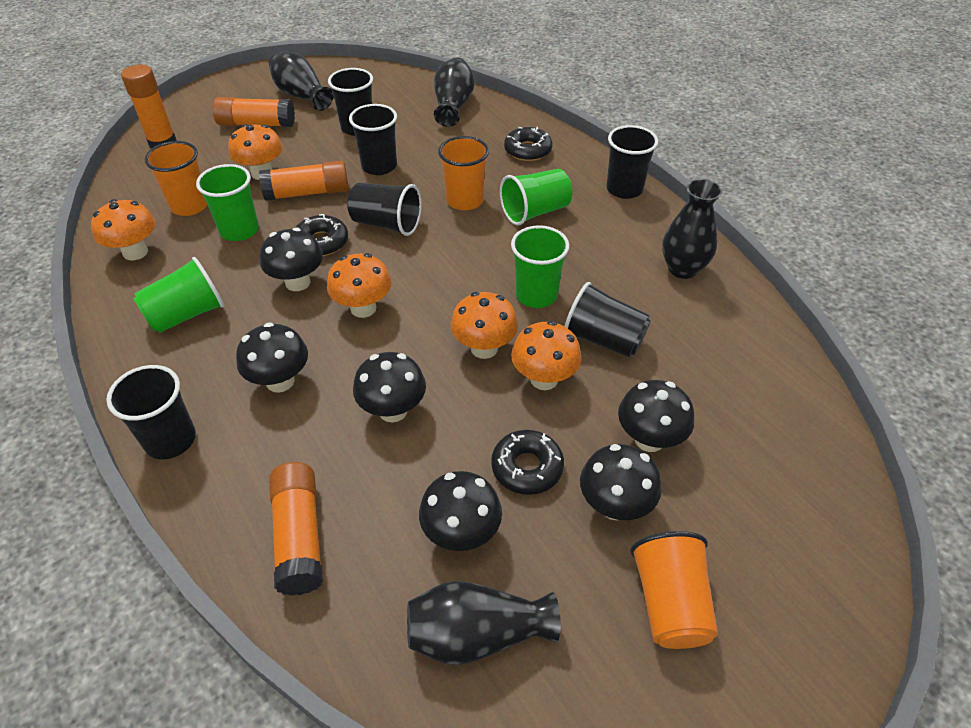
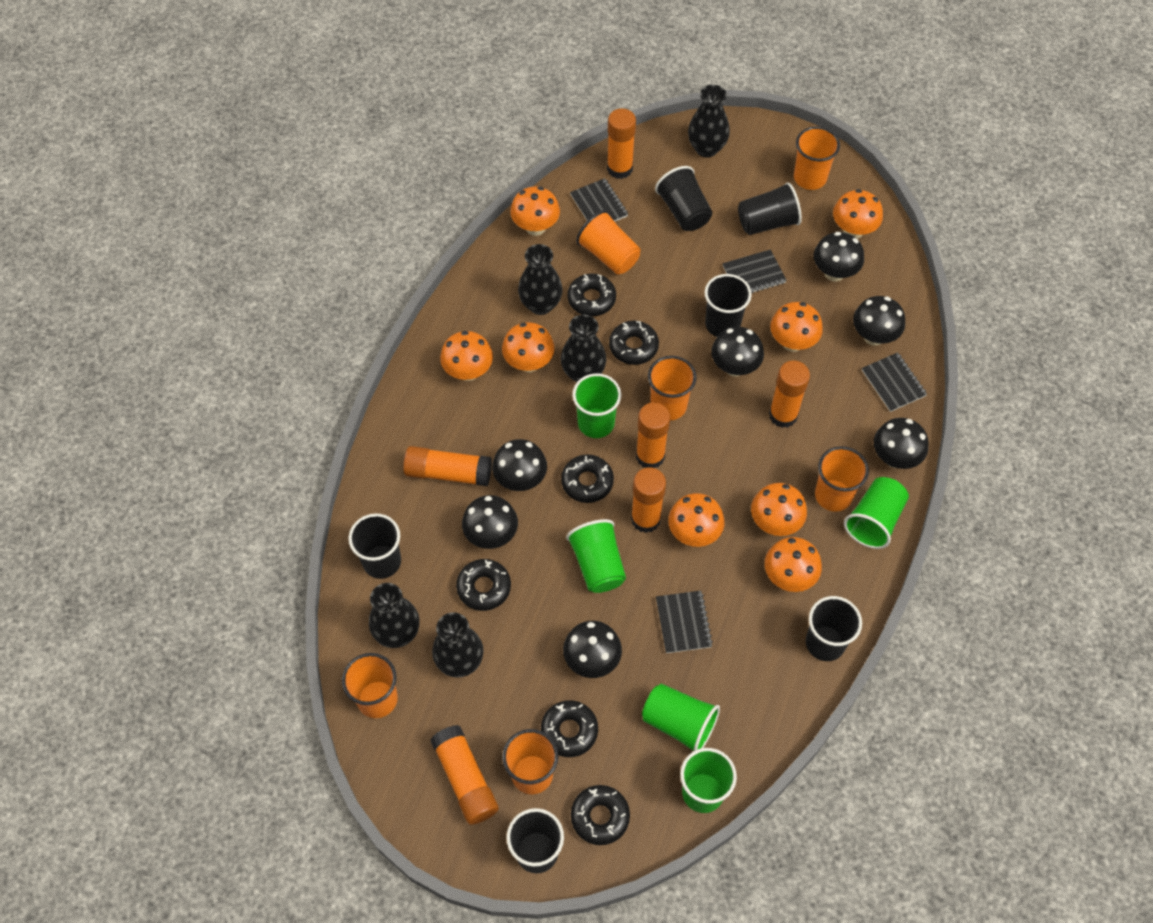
black donut: [295,214,348,256] [491,430,564,495] [504,127,553,161] = 3 -> [456,559,511,611] [541,700,598,757] [561,454,614,503] [568,273,616,316] [571,785,630,845] [609,320,659,365] = 6
black mushroom: [236,322,308,393] [260,228,323,291] [353,352,426,422] [419,471,502,551] [580,444,662,520] [618,380,694,452] = 6 -> [462,495,518,549] [492,439,547,491] [563,621,622,678] [711,327,764,377] [814,232,864,282] [853,296,905,346] [874,418,929,469] = 7
black notebook: none = 0 -> [570,178,628,222] [656,591,713,653] [723,249,787,293] [862,352,927,412] = 4
black vase: [269,52,333,111] [407,581,561,665] [434,57,474,127] [662,179,722,279] = 4 -> [369,583,420,648] [432,612,484,678] [518,244,563,315] [561,314,606,382] [688,85,730,157] = 5
green cup: [133,257,224,333] [196,164,259,241] [500,169,572,225] [511,225,569,308] = 4 -> [566,519,626,593] [572,373,621,438] [642,683,720,751] [680,748,737,813] [844,477,909,549] = 5
orange cup: [144,141,208,216] [438,136,489,210] [630,531,718,649] = 3 -> [342,653,398,718] [502,729,558,794] [576,210,641,274] [648,356,696,420] [794,127,840,190] [815,446,869,512] = 6
orange glue stick: [121,65,177,148] [213,97,295,127] [259,161,349,201] [269,462,323,596] = 4 -> [403,446,492,486] [430,725,499,825] [607,108,636,179] [631,467,666,533] [636,402,670,468] [769,360,810,428] = 6
orange mushroom: [91,199,155,260] [228,124,283,180] [327,253,391,318] [450,292,518,359] [511,321,582,390] = 5 -> [440,331,493,381] [502,322,554,372] [510,187,560,236] [668,493,724,547] [751,483,807,536] [765,537,822,592] [770,302,823,352] [833,189,883,239] = 8

